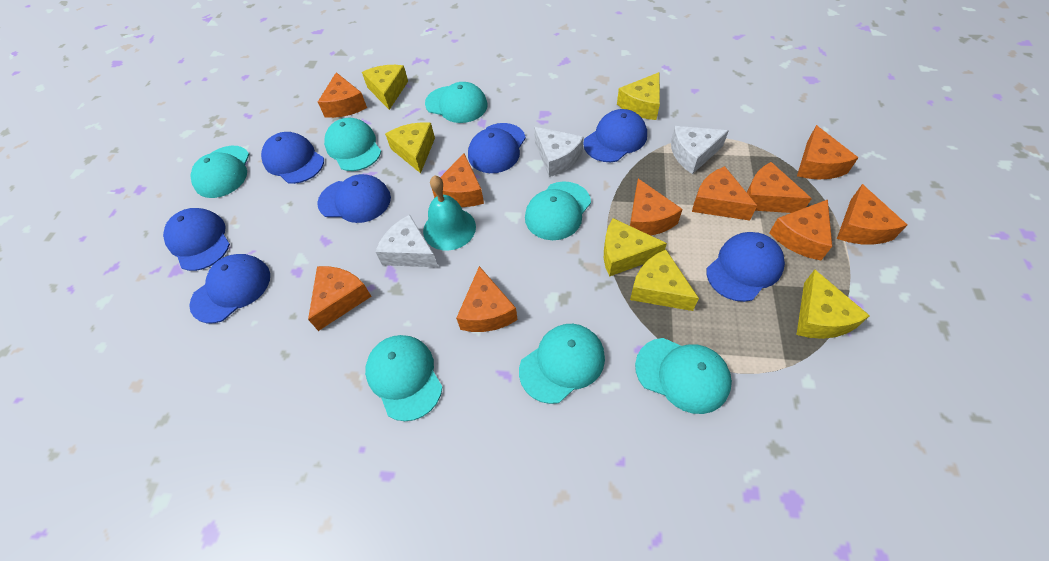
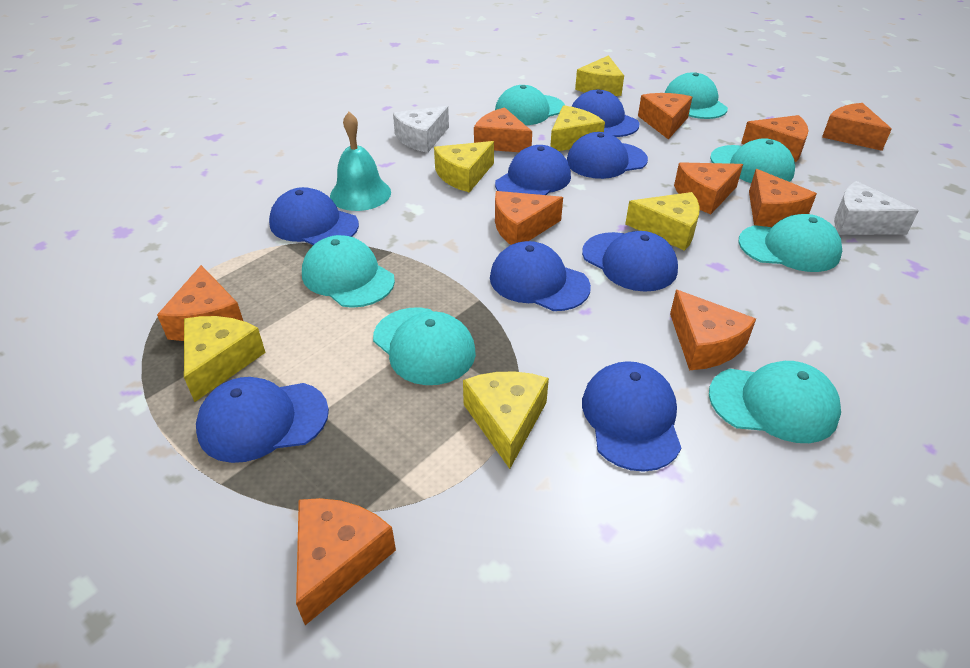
blue cap: [163,208,230,271] [189,254,270,323] [261,132,324,184] [317,174,391,223] [468,123,526,173] [583,109,647,162] [707,232,785,302] = 7 -> [196,377,329,463] [269,187,359,245] [490,241,591,311] [495,145,571,195] [567,132,648,179] [571,90,639,137] [582,231,678,292] [582,361,681,472] = 8
white cheese: [375,215,438,267] [534,127,584,177] [671,126,729,174] = 3 -> [393,106,449,153] [834,181,919,235] = 2

